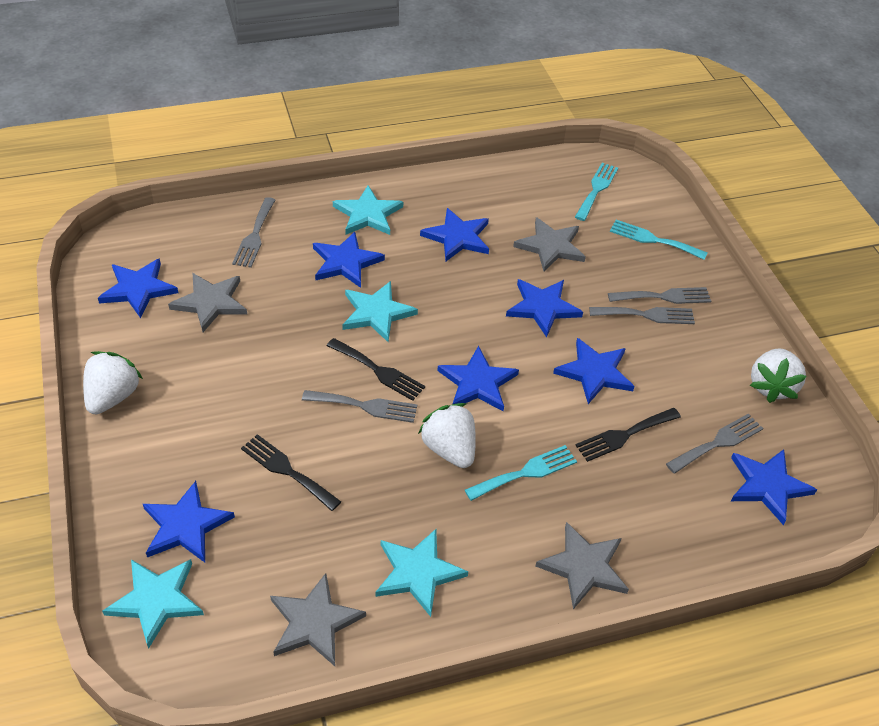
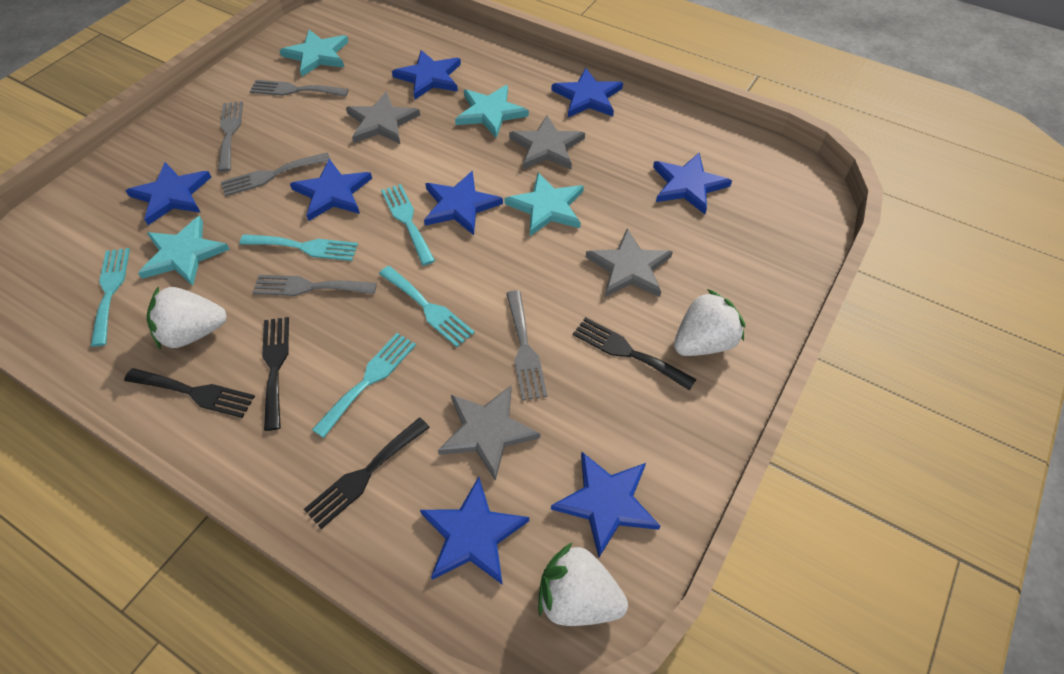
black fork: [241,434,341,511] [327,338,425,401] [575,408,681,462] = 3 -> [124,368,255,418] [262,317,289,431] [304,418,430,529] [573,317,696,391] = 4
turquoise fork: [465,445,577,501] [575,163,618,221] [610,220,707,260] = 3 -> [91,248,130,347] [240,234,358,261] [312,333,416,438] [379,266,475,347] [381,184,435,266] = 5

